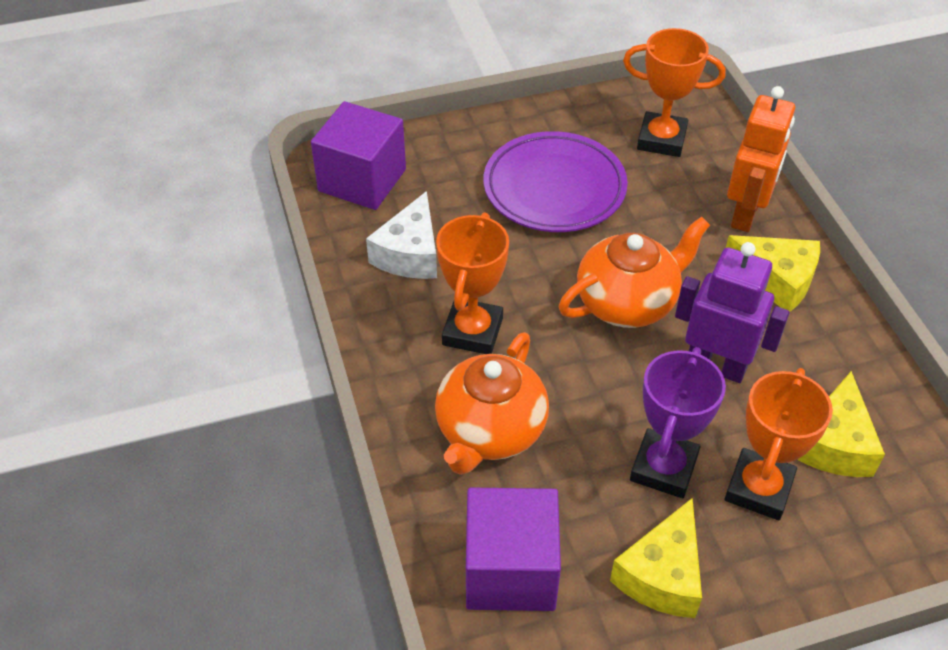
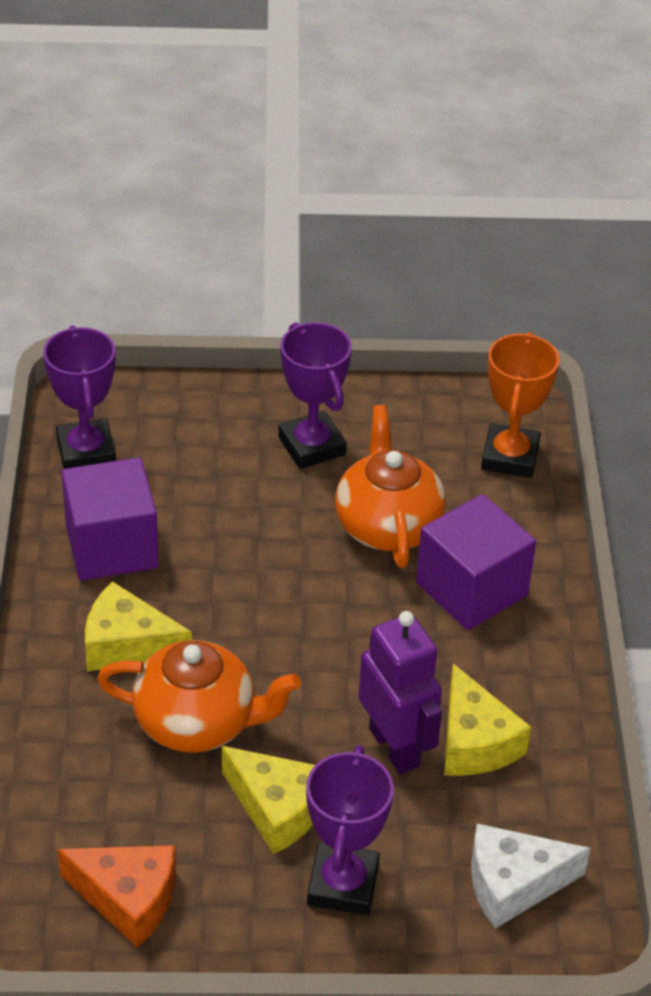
orange cheese: none = 0 -> [58,845,176,948] = 1
orange robot: [727,86,795,232] = 1 -> none = 0
orange trophy: [436,212,509,354] [623,28,725,157] [725,368,833,520] = 3 -> [481,332,560,478] = 1
purple plate: [484,131,628,232] = 1 -> none = 0
purple trophy: [630,347,726,498] = 1 -> [43,326,116,469] [278,322,352,469] [306,745,394,915] = 3

